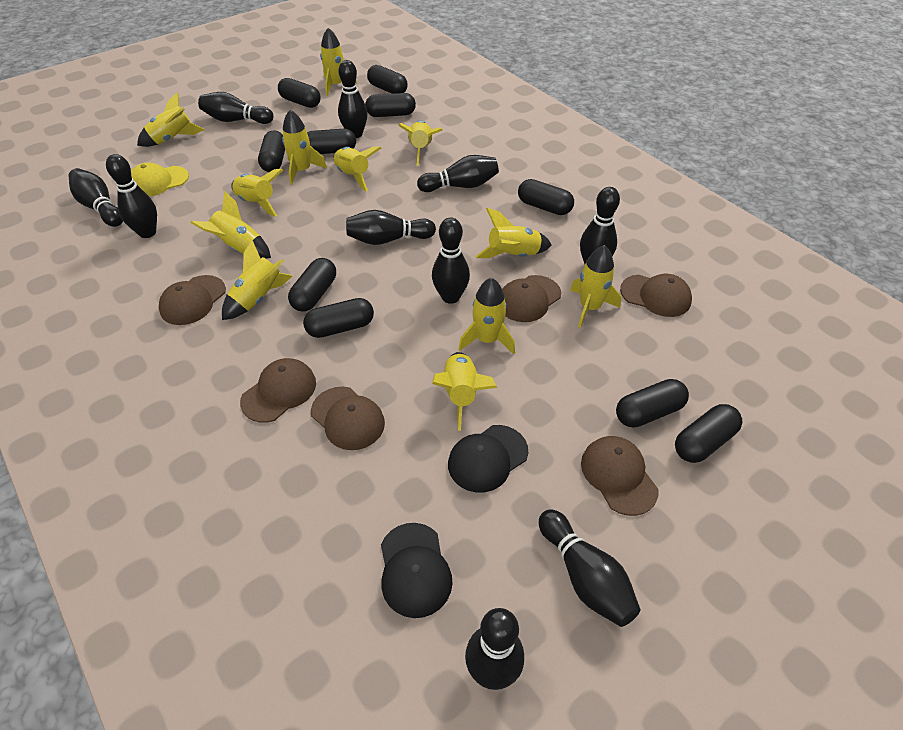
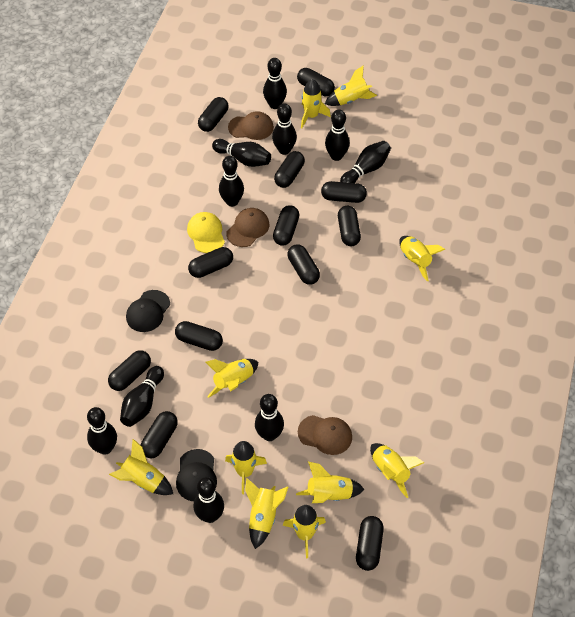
black capsule: [258,130,285,172] [278,78,321,108] [288,258,336,312] [303,298,374,338] [307,129,356,154] [365,93,416,117] [367,65,408,94] [518,179,574,215] [616,379,689,428] [675,404,742,463] = 10 -> [108,350,151,391] [140,411,178,458] [175,321,223,351] [188,247,233,278] [198,97,229,132] [273,205,299,246] [274,151,305,188] [287,245,320,285] [297,68,335,96] [321,181,367,203] [338,206,361,246] [356,516,384,571] = 12
brown cap: [159,275,226,325] [240,358,316,423] [311,386,385,450] [502,275,561,322] [581,436,659,516] [620,274,692,317] = 6 -> [227,208,269,247] [228,111,274,140] [298,415,352,455] = 3
yellow rocket: [137,92,205,147] [191,191,271,259] [222,240,292,320] [231,169,283,217] [282,110,327,185] [320,28,357,96] [333,146,381,191] [398,121,443,166] [432,352,497,431] [459,278,515,354] [475,208,552,258] [570,245,621,328] = 12 -> [109,439,173,495] [206,359,258,398] [225,441,267,494] [245,478,288,549] [283,505,326,558] [296,461,365,503] [301,79,331,128] [325,65,377,106] [370,443,424,498] [399,236,445,281] = 10

